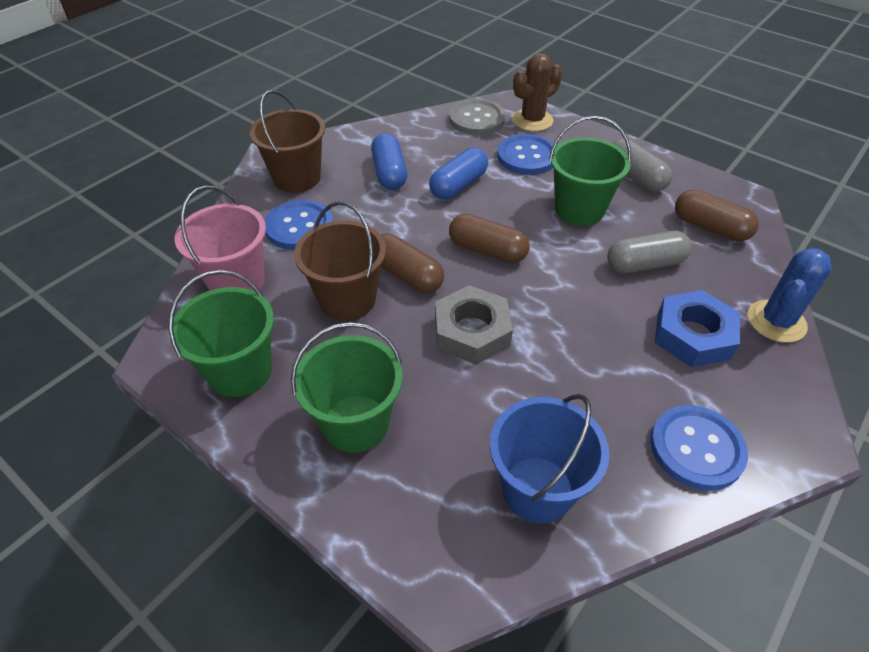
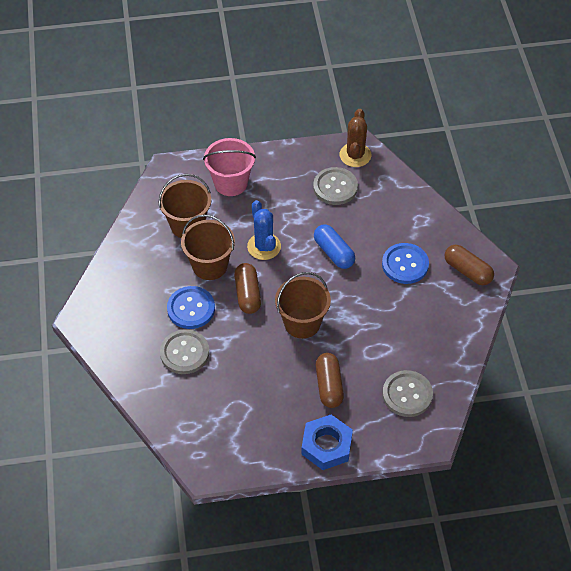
blue bucket: [490,394,609,523] = 1 -> none = 0
blue button: [265,200,333,250] [497,134,553,175] [650,405,748,491] = 3 -> [167,286,215,329] [382,243,429,284] = 2
blue capsule: [371,133,407,190] [429,147,488,199] = 2 -> [314,224,355,269] = 1
brown bucket: [250,90,325,193] [294,201,386,321] = 2 -> [158,174,211,238] [181,214,235,280] [275,272,331,339] = 3
green bucket: [168,270,274,397] [291,322,403,453] [549,116,631,225] = 3 -> none = 0
grey button: [449,99,506,135] = 1 -> [160,329,209,374] [313,167,358,205] [382,370,433,417] = 3
grey capsule: [607,231,692,273] [612,139,672,192] = 2 -> none = 0
grey nut: [435,285,513,365] = 1 -> none = 0

